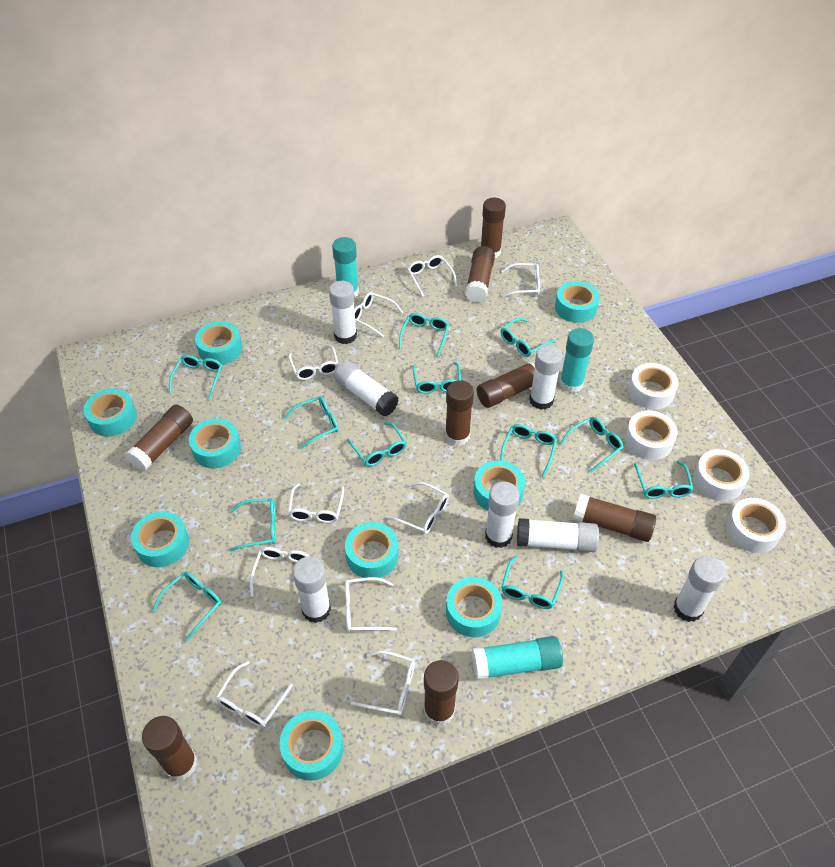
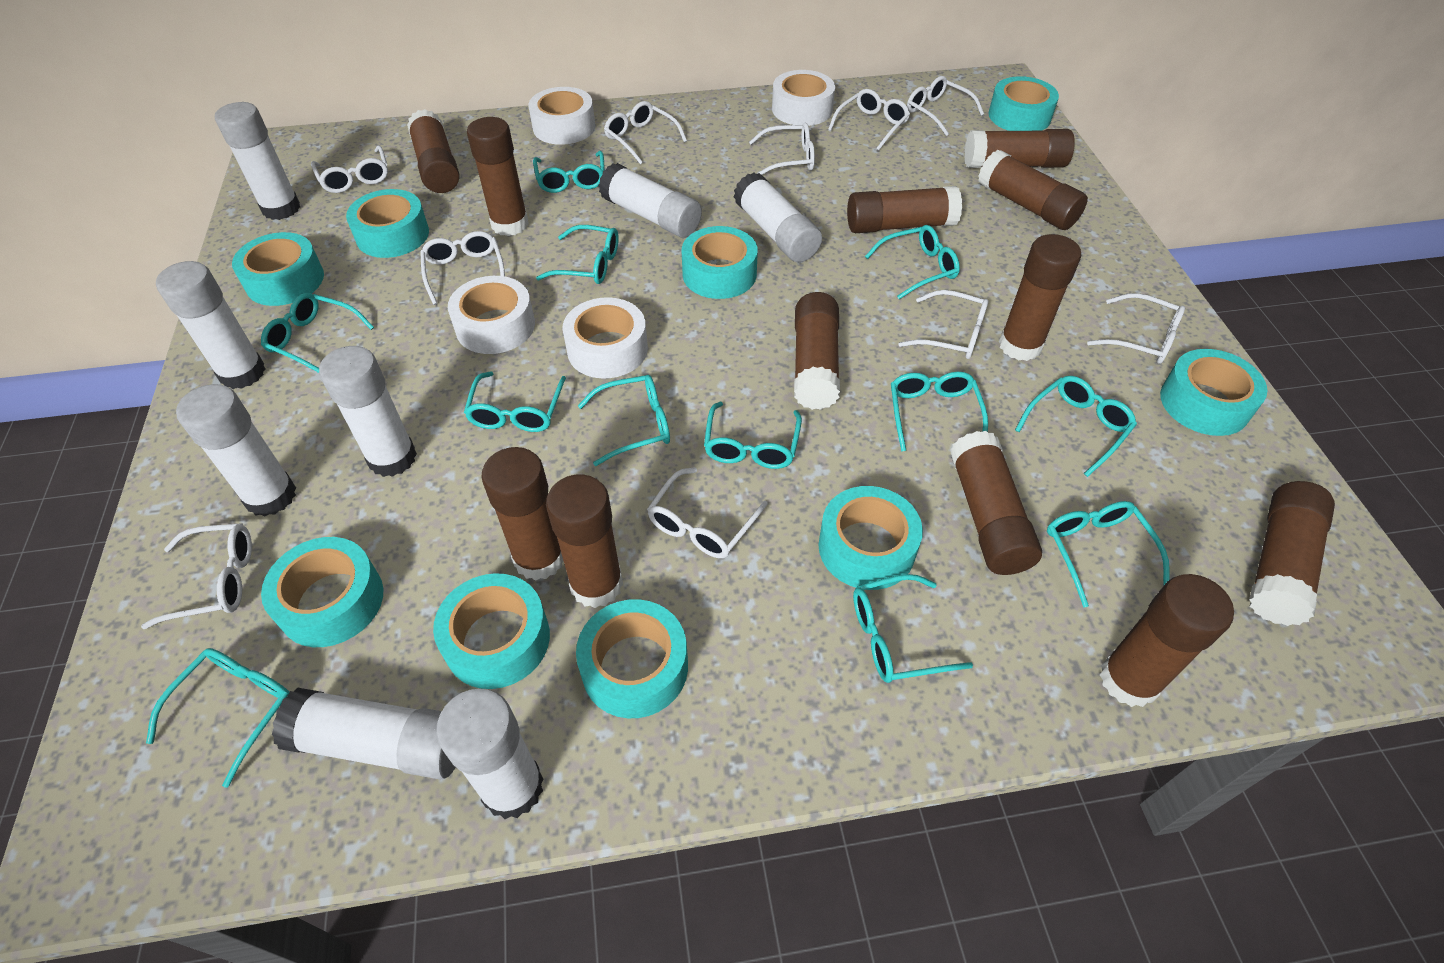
brown glue stick: [125,405,193,471] [142,716,197,781] [424,660,459,726] [445,380,474,446] [465,246,495,303] [476,360,535,408] [481,198,506,258] [573,494,656,542] = 8 -> [407,109,459,193] [467,117,529,236] [481,447,563,581] [546,474,623,608] [794,292,840,410] [847,186,962,233] [950,431,1042,575] [964,129,1075,168] [978,150,1088,230] [999,234,1081,361] [1100,574,1234,707] [1249,481,1335,626] = 12
turquoise glue stick: [332,237,359,298] [472,636,563,680] [559,328,594,393] = 3 -> none = 0
white glue stick: [293,557,331,623] [329,281,357,344] [334,361,399,416] [485,482,520,548] [517,518,599,552] [529,345,563,410] [673,556,725,622] = 7 -> [156,261,265,389] [176,384,296,517] [215,102,300,220] [272,688,456,780] [319,346,417,477] [436,689,543,819] [599,163,702,238] [734,172,822,262] = 8

